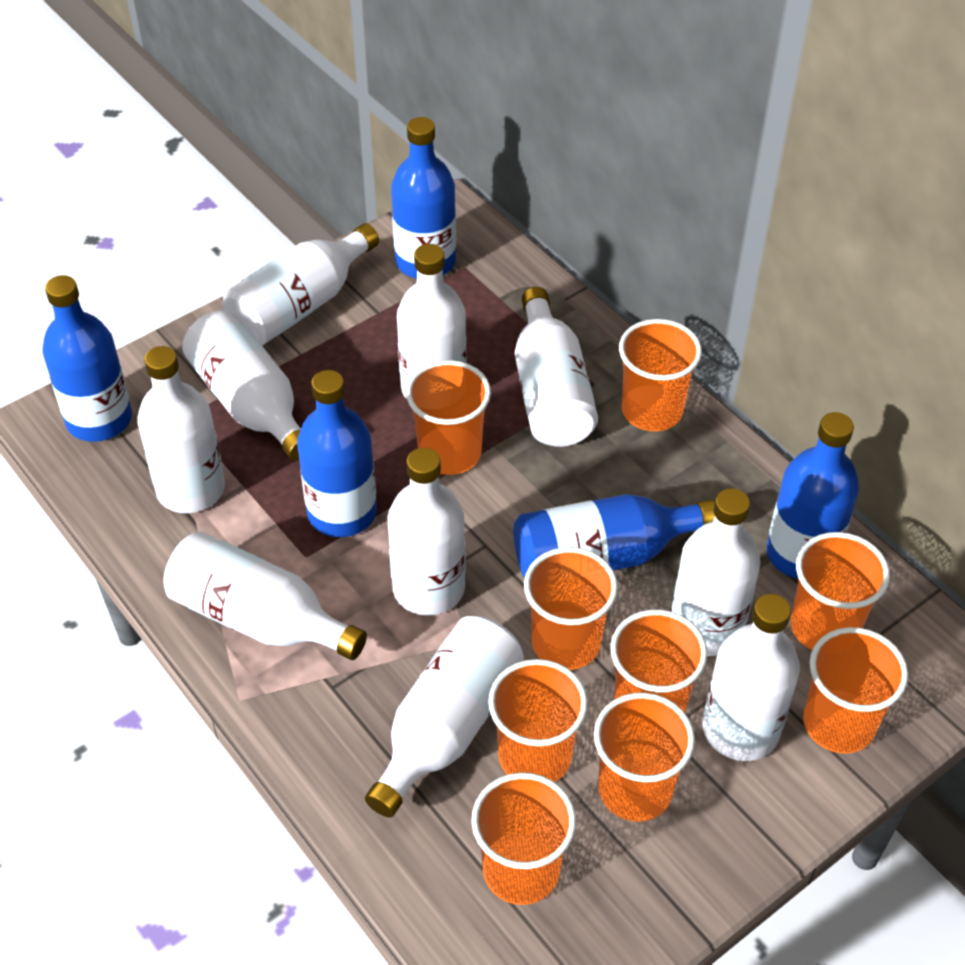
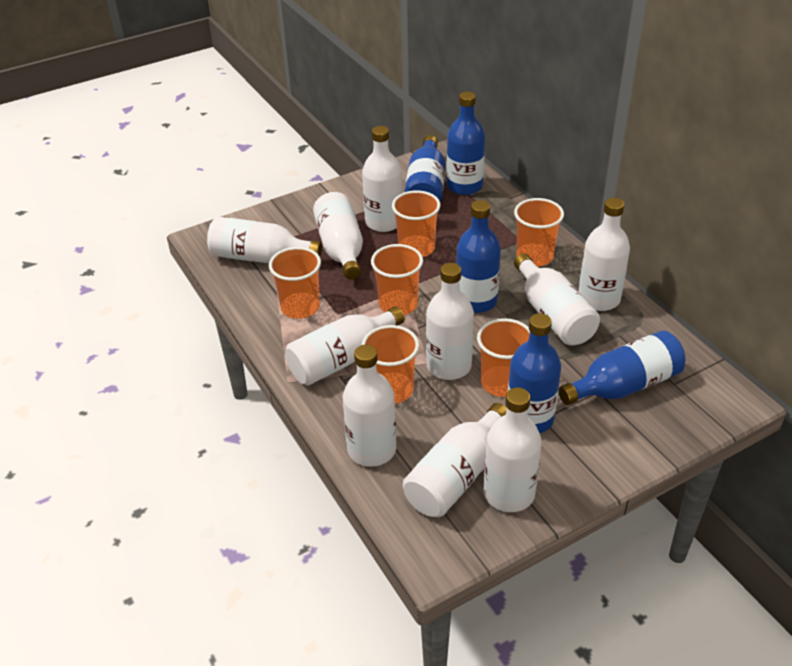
orange cup: [406,360,491,475] [471,772,576,905] [488,659,588,782] [524,547,618,670] [594,692,695,822] [610,610,708,712] [619,319,702,431] [791,532,890,650] [803,627,908,754] = 9 -> [269,247,321,319] [362,325,419,404] [371,244,423,315] [392,190,441,257] [477,318,530,397] [514,198,564,267] = 6

